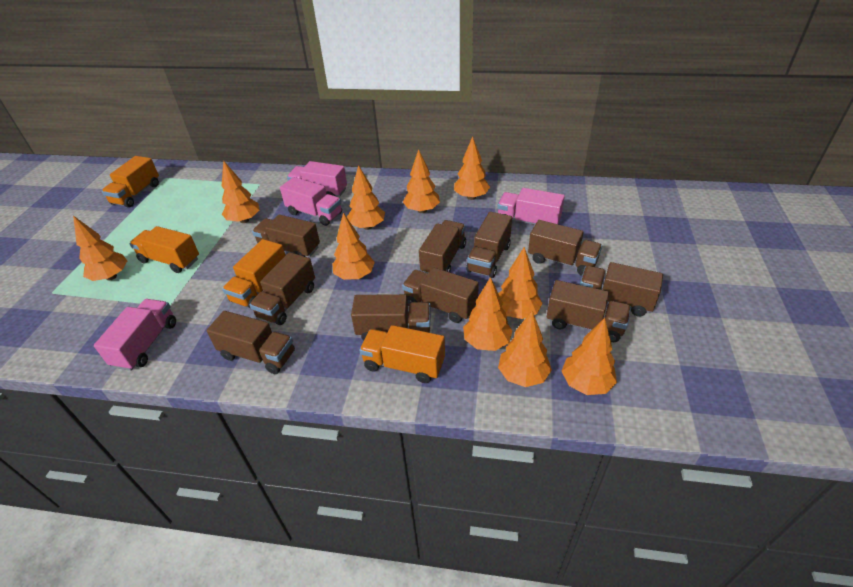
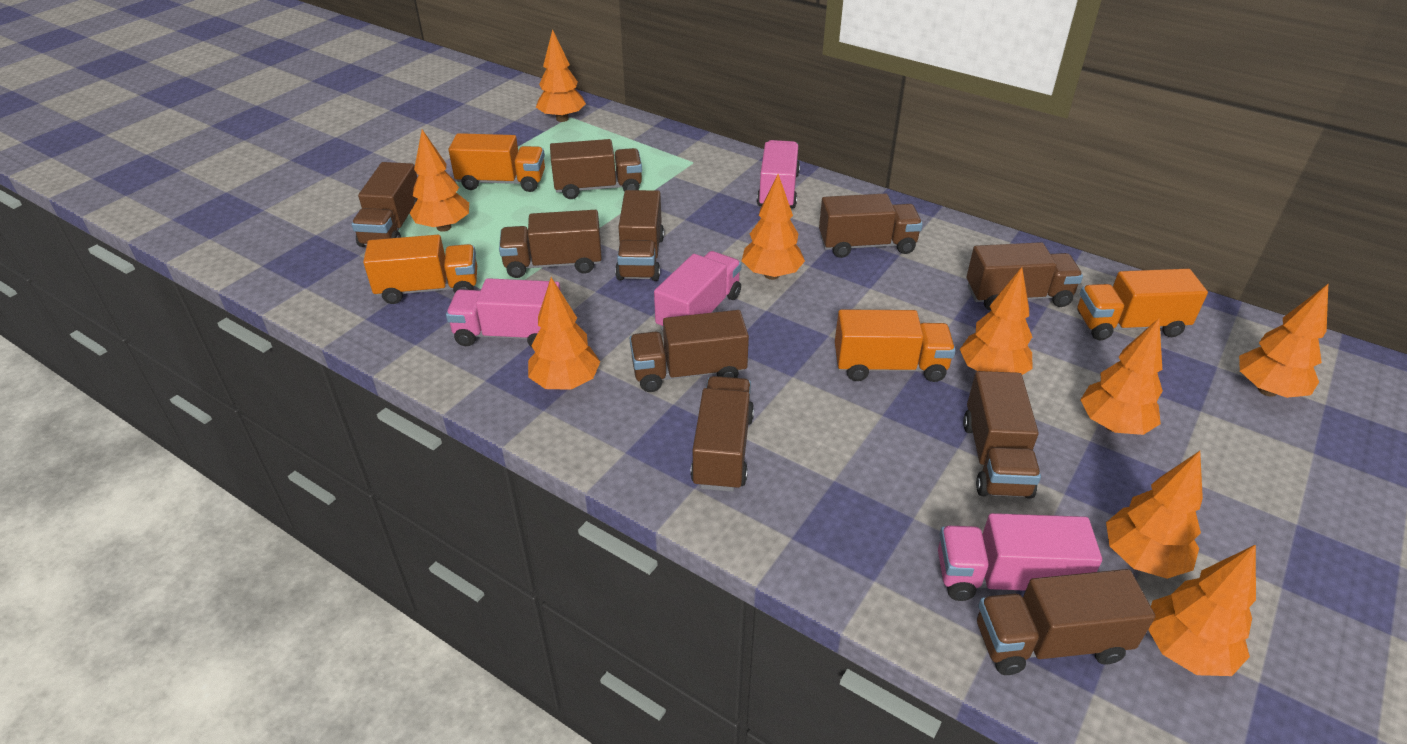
orange tree: [73,216,127,281] [221,160,259,223] [332,213,375,280] [347,165,385,230] [403,149,440,213] [454,136,490,200] [463,277,513,351] [498,247,543,319] [498,311,552,387] [561,318,617,395] = 10 -> [410,130,469,232] [528,277,600,390] [536,29,586,122] [742,174,805,280] [960,267,1033,375] [1080,318,1163,435] [1106,451,1203,579] [1148,544,1256,676] [1239,284,1328,398] = 9

